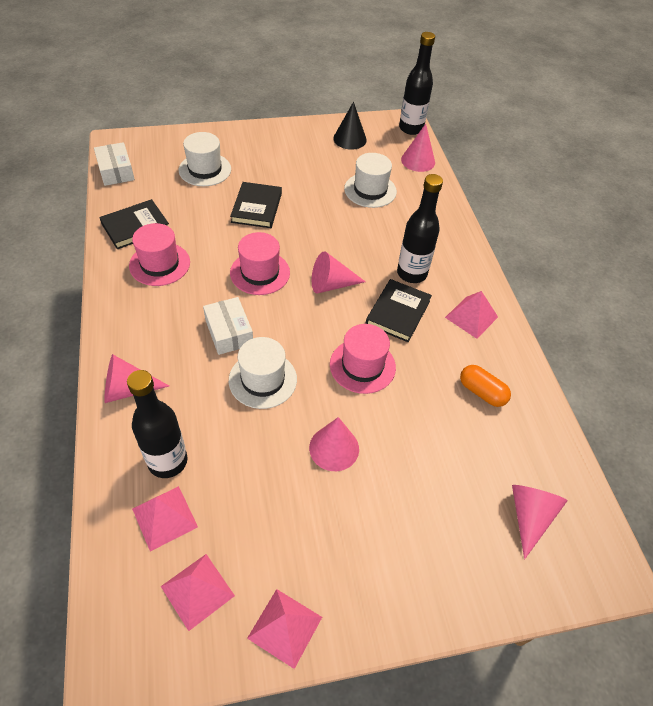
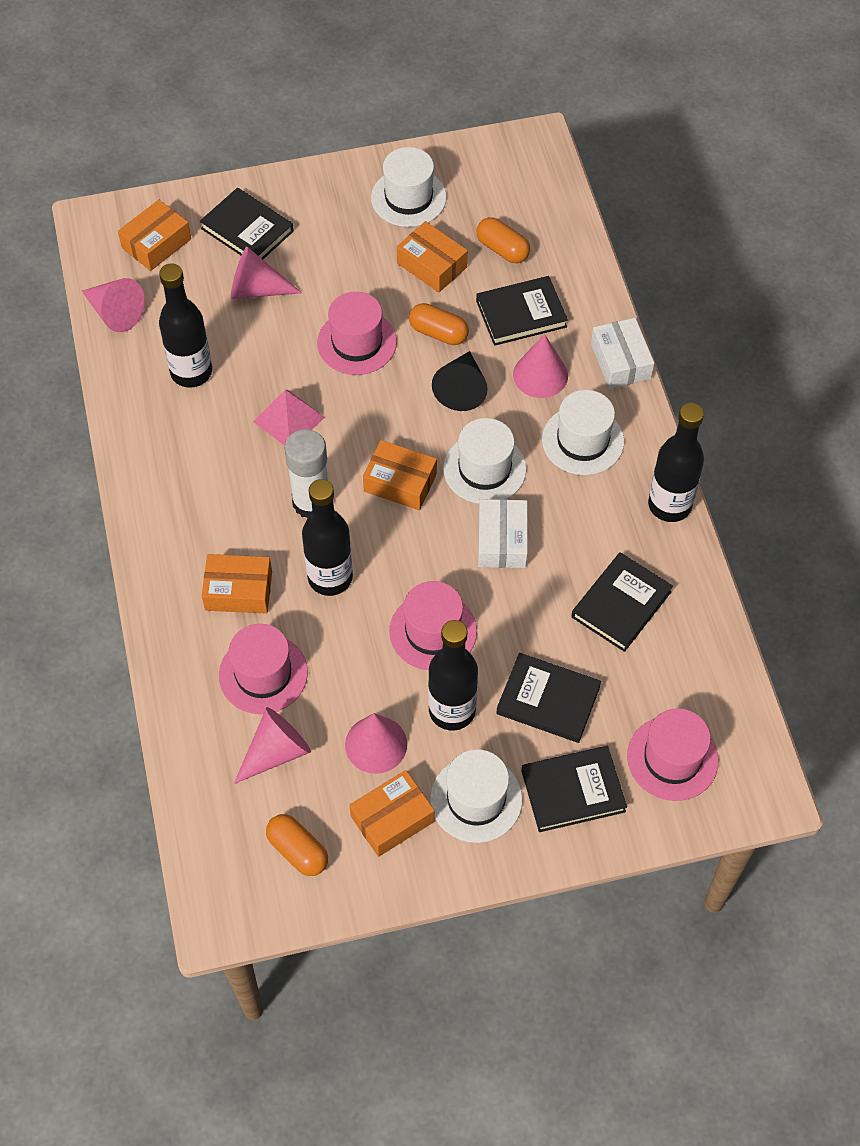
black book: [99,199,169,249] [230,182,282,228] [366,279,432,342] = 3 -> [200,188,294,259] [476,276,568,346] [496,653,601,743] [521,746,627,832] [571,552,673,652] = 5
black bottle: [127,370,187,478] [397,174,443,283] [399,32,435,135] = 3 -> [159,263,212,388] [302,479,353,596] [428,620,478,731] [648,403,704,522] = 4
orange box: none = 0 -> [118,200,191,271] [202,554,272,614] [349,770,435,857] [363,440,437,510] [397,221,468,293] = 5
orange capsule: [460,365,511,407] = 1 -> [266,814,328,876] [409,303,469,345] [476,217,530,263] = 3
pink hat: [129,223,190,286] [230,232,290,295] [330,324,396,394] = 3 -> [219,624,308,714] [317,292,397,375] [389,581,477,670] [627,708,718,801] = 4
pink pyramid: [132,486,198,552] [161,554,235,631] [247,589,322,669] [445,291,498,339] = 4 -> [253,390,325,446] = 1
white glue stick: none = 0 -> [284,429,328,518] = 1
white hat: [179,132,231,186] [229,337,297,409] [344,153,397,208] = 3 -> [371,147,447,227] [430,749,523,843] [443,418,527,504] [542,390,624,475] = 4

